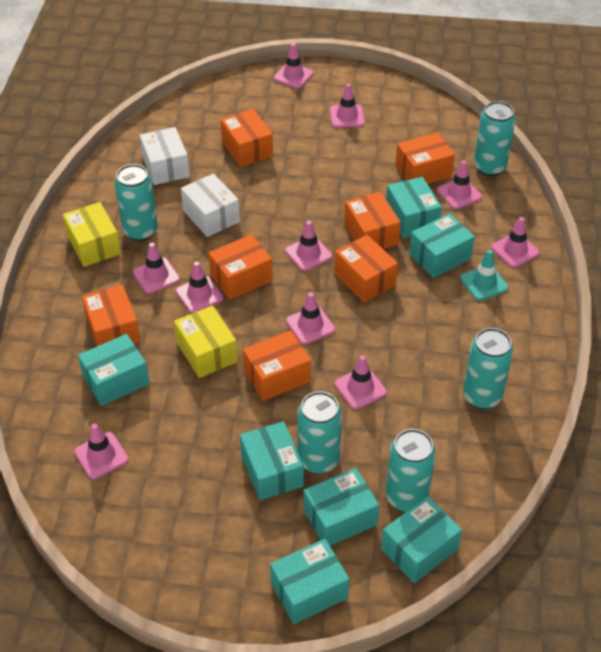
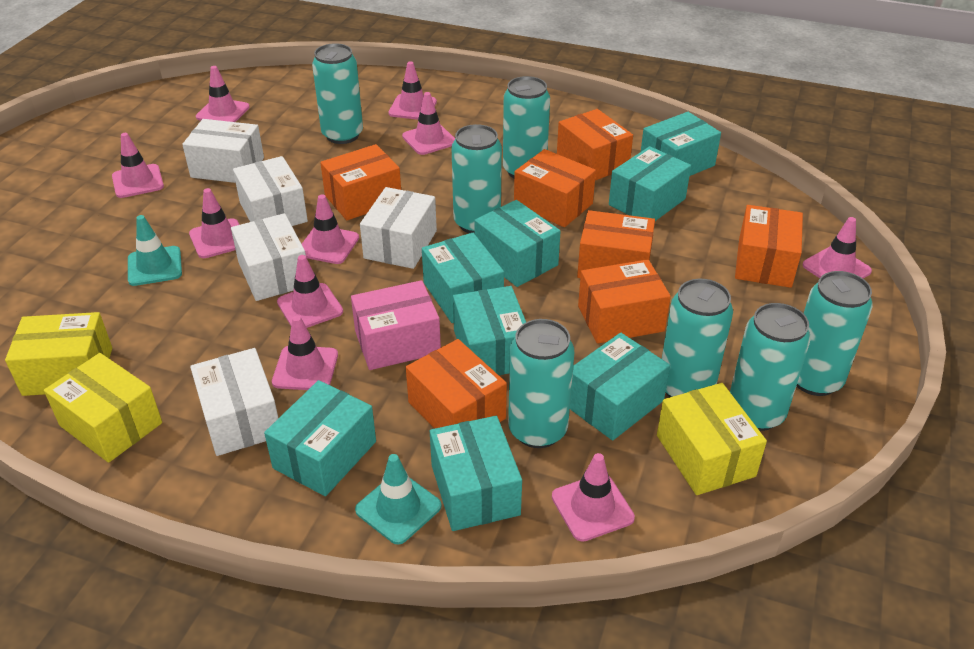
pink box: none = 0 -> [351,280,441,370] = 1
turquoise box: [78,334,150,406] [240,421,304,500] [270,539,350,624] [304,468,379,546] [381,496,462,583] [386,177,442,238] [409,214,475,278] = 7 -> [264,380,376,496] [422,233,504,323] [430,416,522,531] [453,286,526,375] [474,200,561,287] [570,333,670,441] [609,146,691,221] [641,112,721,176] = 8
turquoise can: [115,164,158,241] [298,391,342,474] [386,429,436,512] [463,328,513,409] [474,101,516,176] = 5 -> [312,43,363,144] [452,124,502,234] [503,76,550,178] [508,319,574,448] [662,279,733,397] [730,303,811,431] [797,271,873,396] = 7
turquoise traffic cone: [460,250,509,301] = 1 -> [128,215,182,286] [355,454,442,545] = 2
white box: [140,127,190,185] [181,173,240,237] = 2 -> [182,119,264,183] [190,348,278,456] [231,213,306,301] [233,156,308,226] [360,187,437,269] = 5
yellow box: [63,202,121,267] [174,305,238,378] = 2 -> [5,312,112,396] [44,353,162,463] [657,383,767,495] = 3

